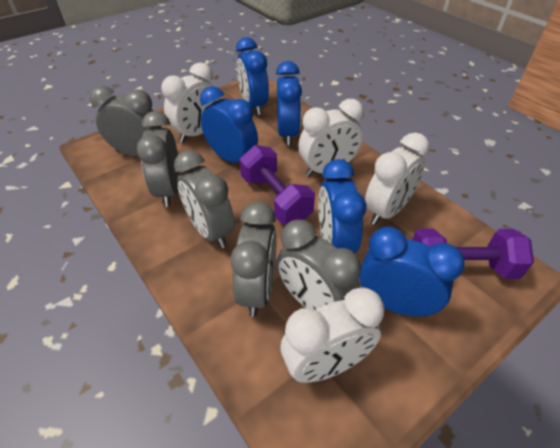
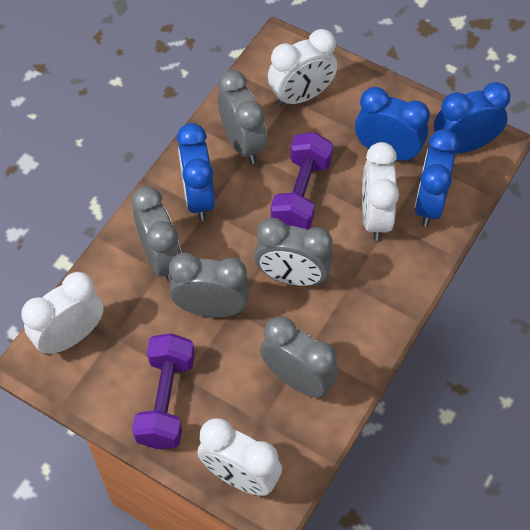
blue clock: [200,86,258,163] [236,37,269,115] [276,61,302,145] [318,159,366,253] [359,226,465,317] = 5 -> [177,123,215,221] [355,87,430,162] [415,129,459,226] [434,82,511,153] = 4

